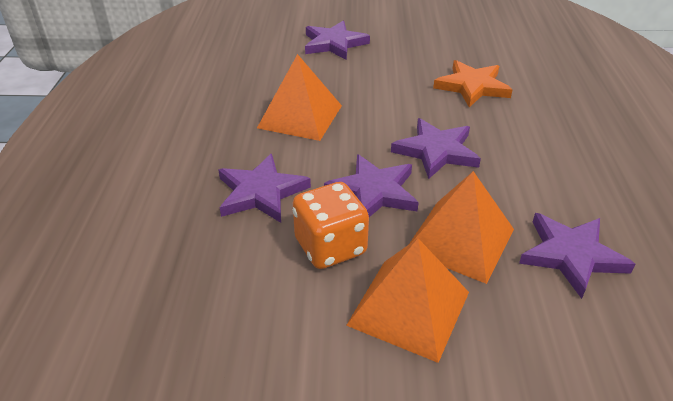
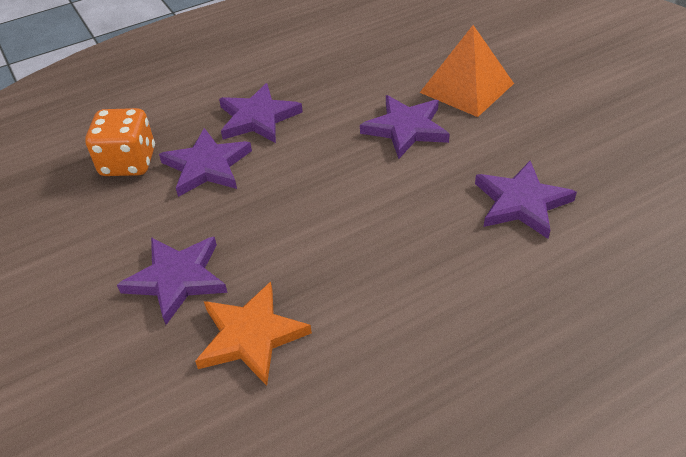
orange pyramid: [257,54,342,141] [346,238,469,363] [409,171,514,284] = 3 -> [420,25,514,117] = 1

